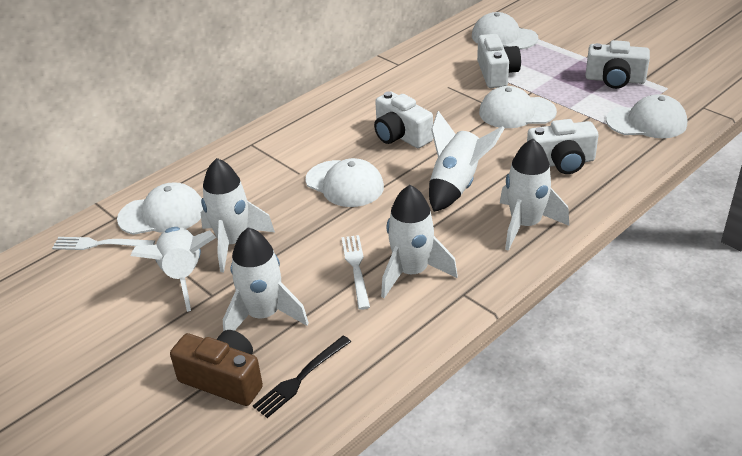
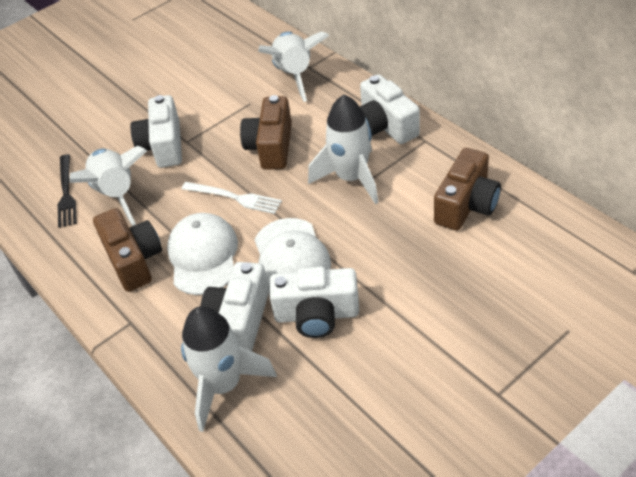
brown camera: [170,330,263,406] = 1 -> [93,208,162,292] [240,95,292,170] [434,148,501,231] = 3
white cap: [117,182,203,235] [305,158,384,207] [472,12,539,50] [479,86,557,128] [606,94,687,138] = 5 -> [167,213,238,295] [255,218,331,286] = 2
white fork: [52,237,155,250] [342,235,370,310] = 2 -> [182,182,282,214] = 1
white rocket: [131,227,216,312] [201,158,275,272] [223,227,309,331] [381,185,458,298] [429,111,505,212] [500,139,569,251] = 6 -> [70,146,147,226] [181,306,277,432] [258,31,329,102] [308,95,379,204] = 4

